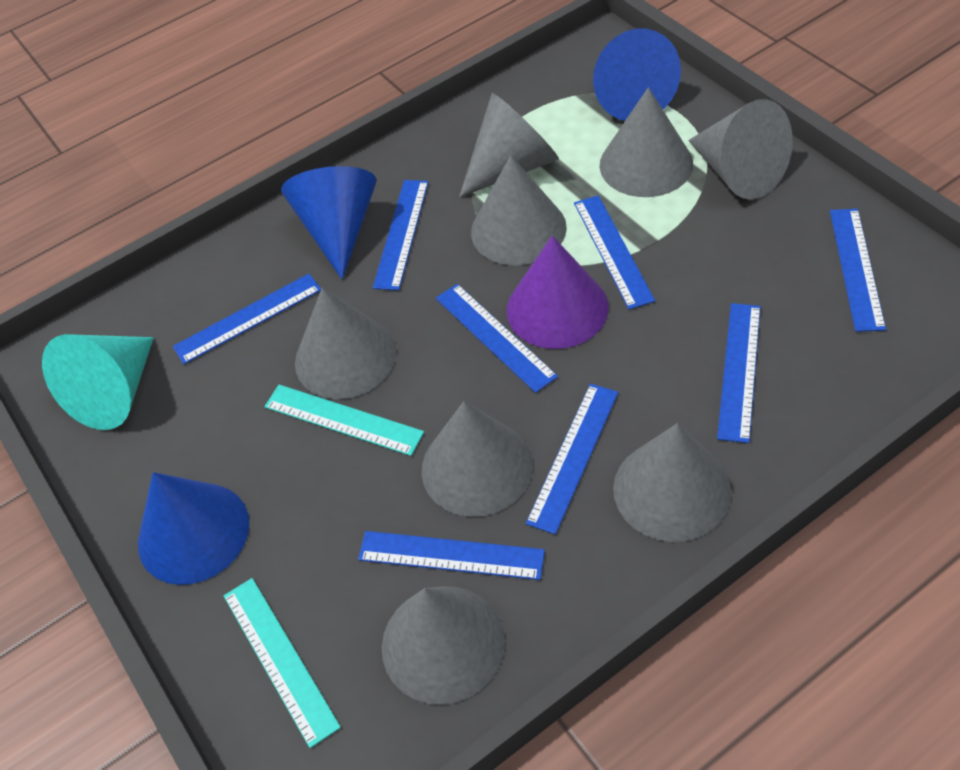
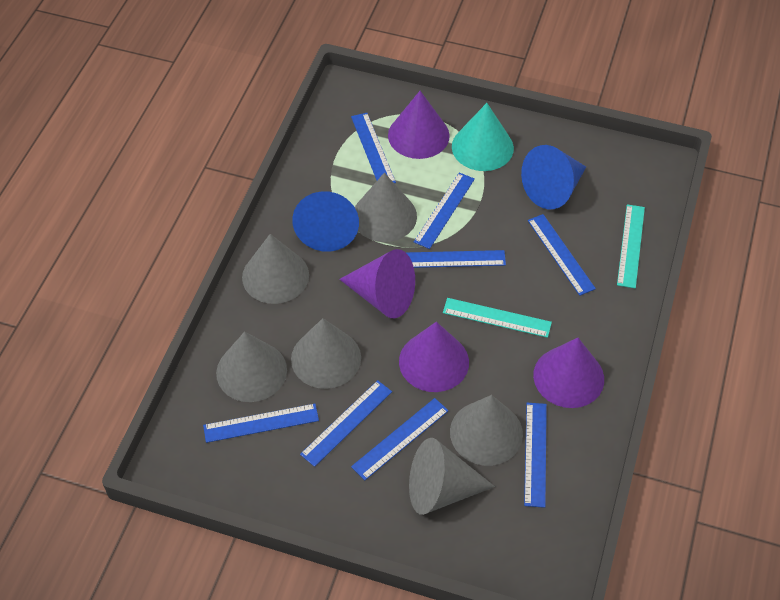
blue cone: [138,472,249,585] [281,166,377,279] [593,29,681,121] = 3 -> [292,191,359,252] [521,145,586,209] = 2
grey cone: [295,288,396,399] [382,586,505,705] [422,401,533,517] [459,93,559,198] [471,155,567,266] [599,87,693,197] [613,423,731,542] [688,99,793,200] = 8 -> [216,332,287,402] [242,234,309,304] [291,318,361,389] [355,173,417,242] [409,438,495,515] [450,395,523,466] = 6
purple cone: [507,236,609,349] = 1 -> [339,249,415,318] [388,91,450,159] [399,322,469,392] [533,338,604,408] = 4

